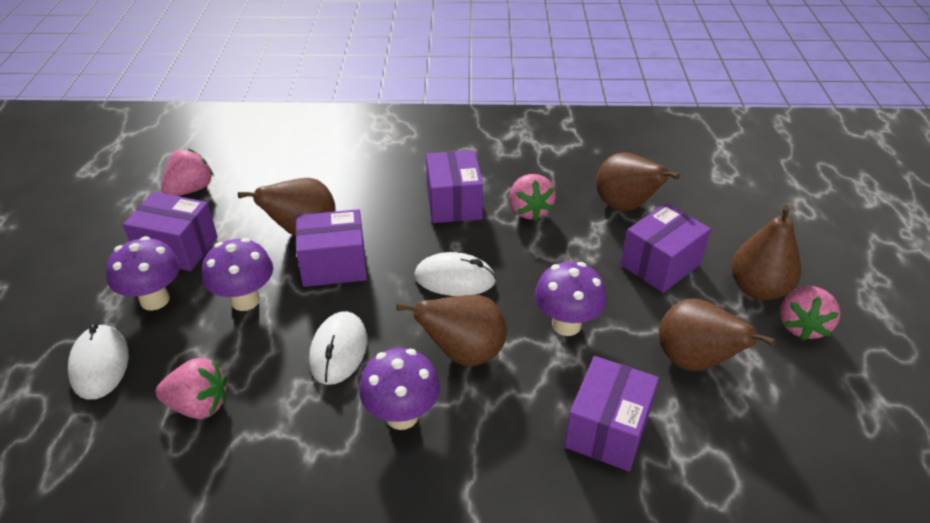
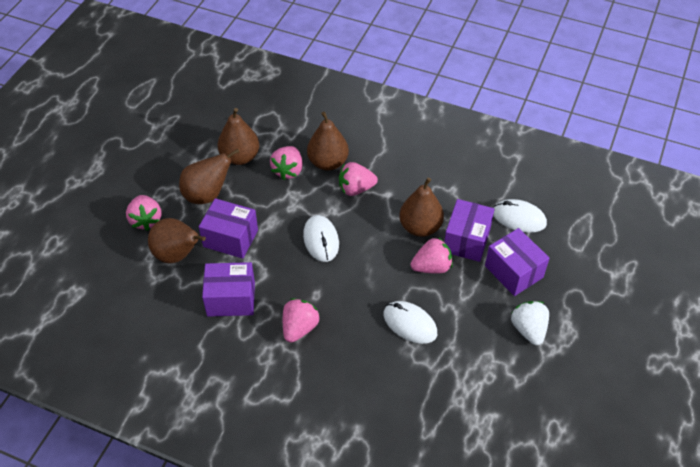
pink strawberry: [156,357,227,419] [161,149,214,196] [509,174,556,221] [780,286,841,341] = 4 -> [126,195,162,231] [270,146,303,180] [283,298,320,343] [339,162,378,196] [411,237,453,273] = 5
purple box: [123,192,218,271] [296,209,367,287] [426,150,483,223] [564,356,659,471] [620,203,711,293] = 5 -> [199,198,258,259] [202,262,255,317] [444,199,495,262] [485,228,550,296] = 4
purple mushroom: [106,236,180,311] [202,238,273,311] [359,348,440,430] [534,262,607,336] = 4 -> none = 0
white strawberry: none = 0 -> [511,301,549,345] = 1

